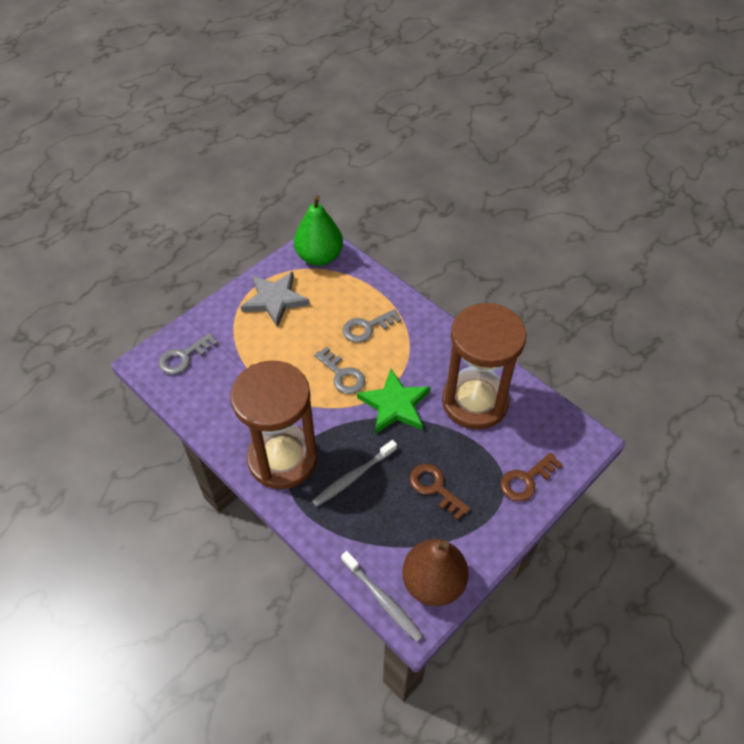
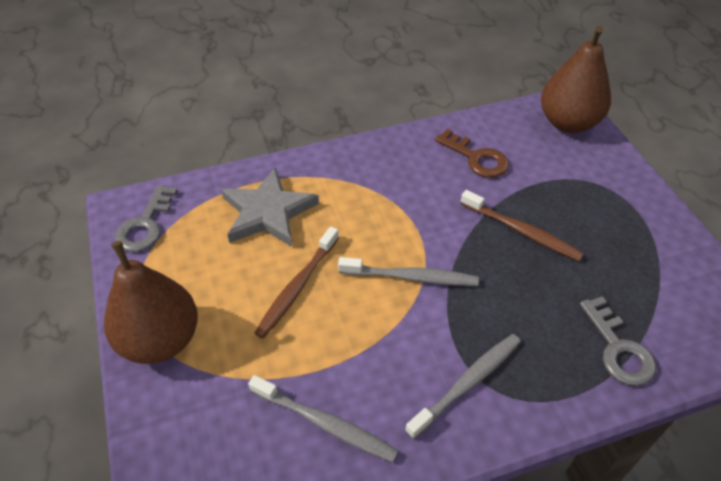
brown hourglass: [230,360,318,489] [442,303,526,430] = 2 -> none = 0
brown key: [409,464,471,520] [500,452,563,501] = 2 -> [435,129,509,178] = 1
brown pear: [402,539,469,606] = 1 -> [104,241,198,364] [541,26,611,133] = 2
brown toothbrush: none = 0 -> [254,226,339,338] [461,190,584,261] = 2
green pear: [294,195,343,266] = 1 -> none = 0
green star: [357,369,431,434] = 1 -> none = 0
grey key: [159,333,218,374] [314,347,365,394] [343,309,402,343] = 3 -> [115,185,178,252] [580,296,656,386] = 2
grey toothbrush: [312,440,397,507] [341,551,423,642] = 2 -> [248,375,398,463] [338,257,479,286] [405,334,521,439] = 3

